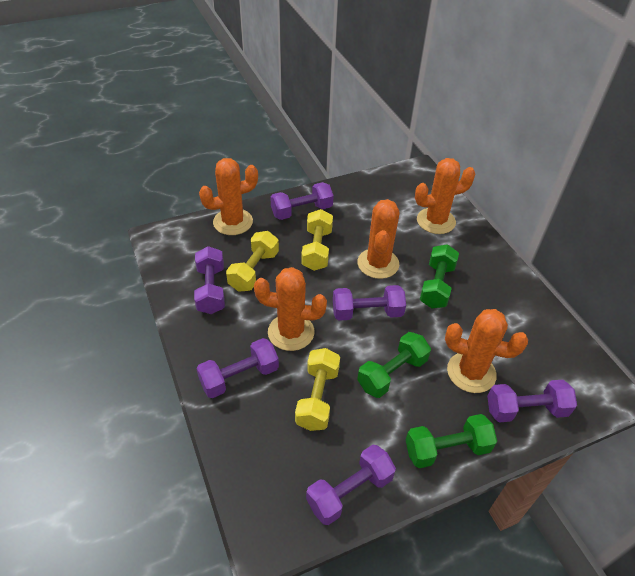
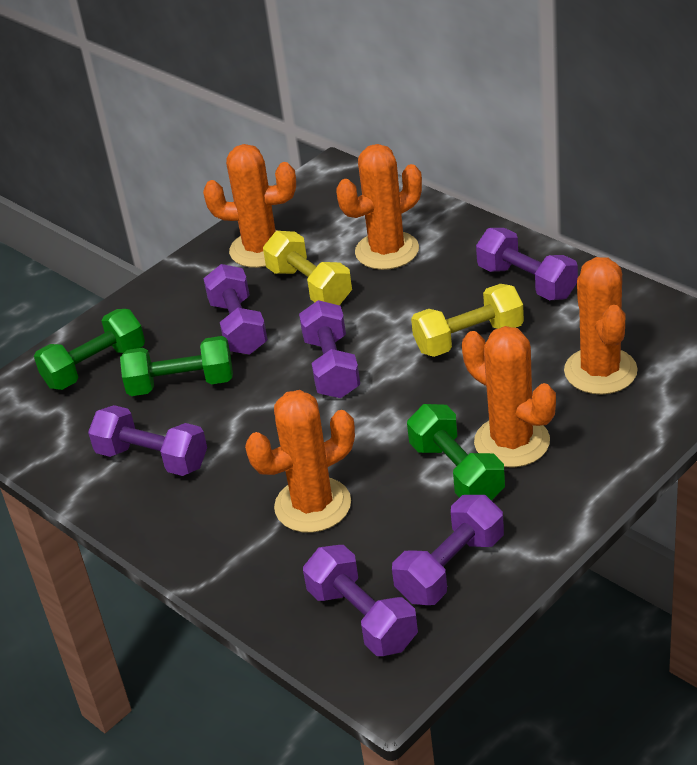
yellow dumbbell: [226,231,279,292] [295,348,340,431] [301,209,333,271] = 3 -> [263,231,352,305] [411,284,524,357] = 2

